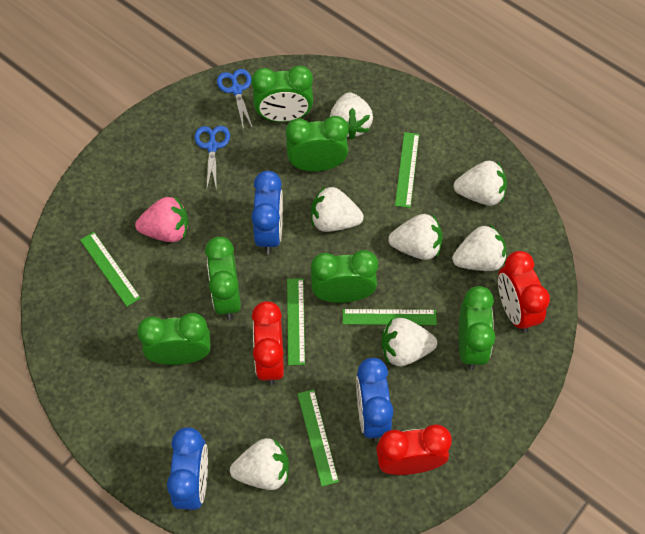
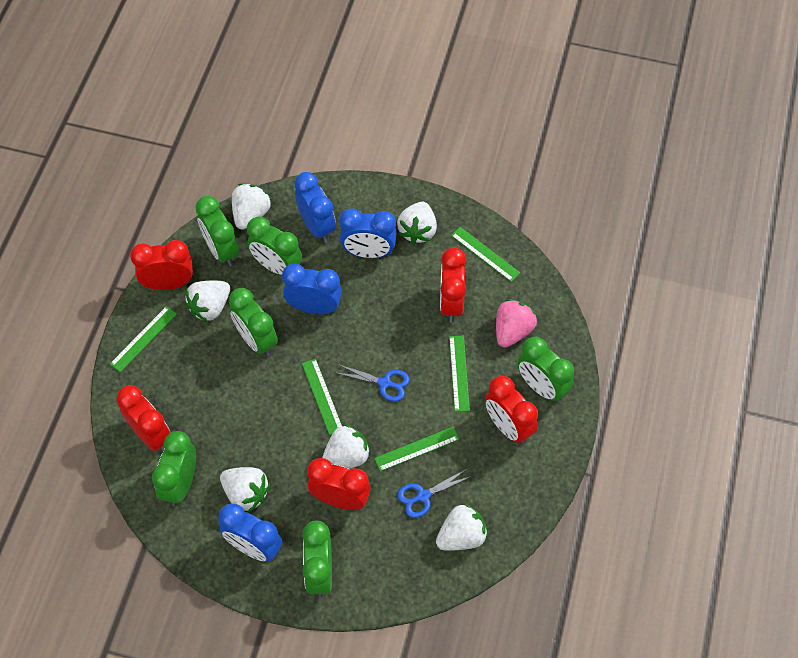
blue clock: [167,427,208,511] [251,171,283,254] [356,358,394,441] = 3 -> [218,504,282,562] [282,264,342,314] [295,172,336,243] [339,208,397,258] = 4
red clock: [252,301,284,385] [376,424,452,475] [498,251,550,333] = 3 -> [116,385,171,452] [130,240,193,290] [307,458,371,510] [440,247,467,323] [485,376,538,444] = 5
white strawberry: [230,438,289,490] [311,186,364,232] [330,92,373,139] [381,318,437,366] [388,214,443,260] [452,225,506,271] [454,161,507,206] = 7 -> [185,280,230,322] [220,467,270,513] [232,184,271,230] [322,424,371,469] [397,202,437,244] [436,503,488,551] = 6

